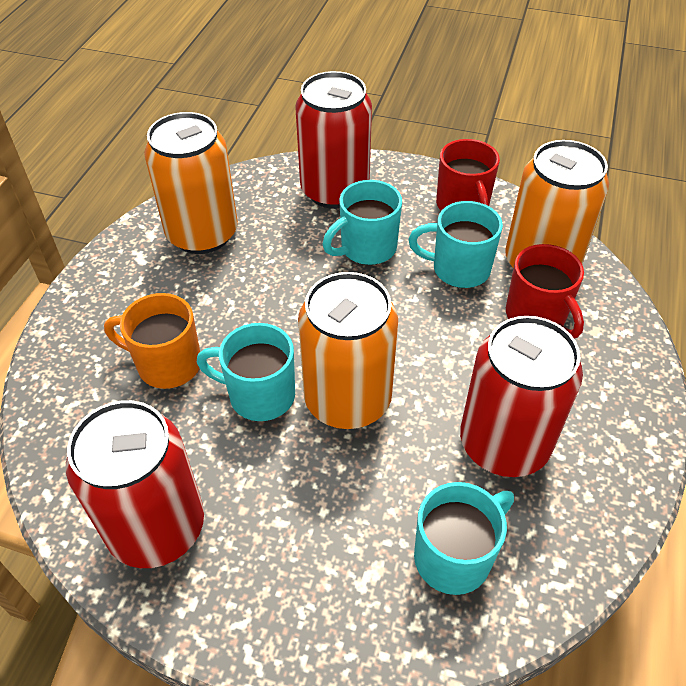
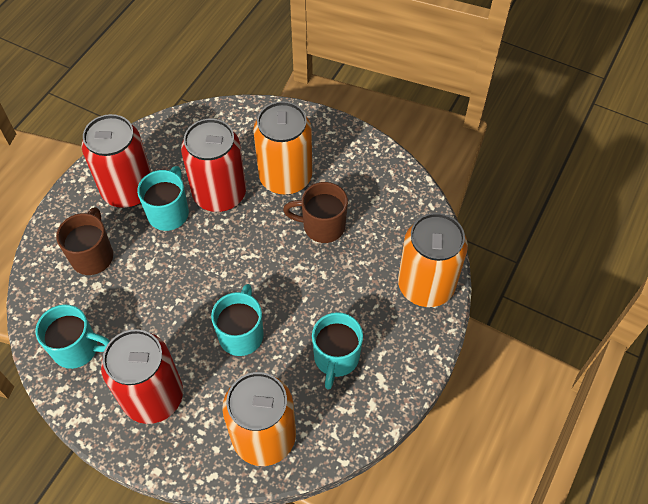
brown mug: none = 0 -> [56,207,113,275] [283,182,348,243] = 2
orange mug: [104,293,200,389] = 1 -> none = 0
red mug: [436,139,500,211] [506,244,584,338] = 2 -> none = 0

